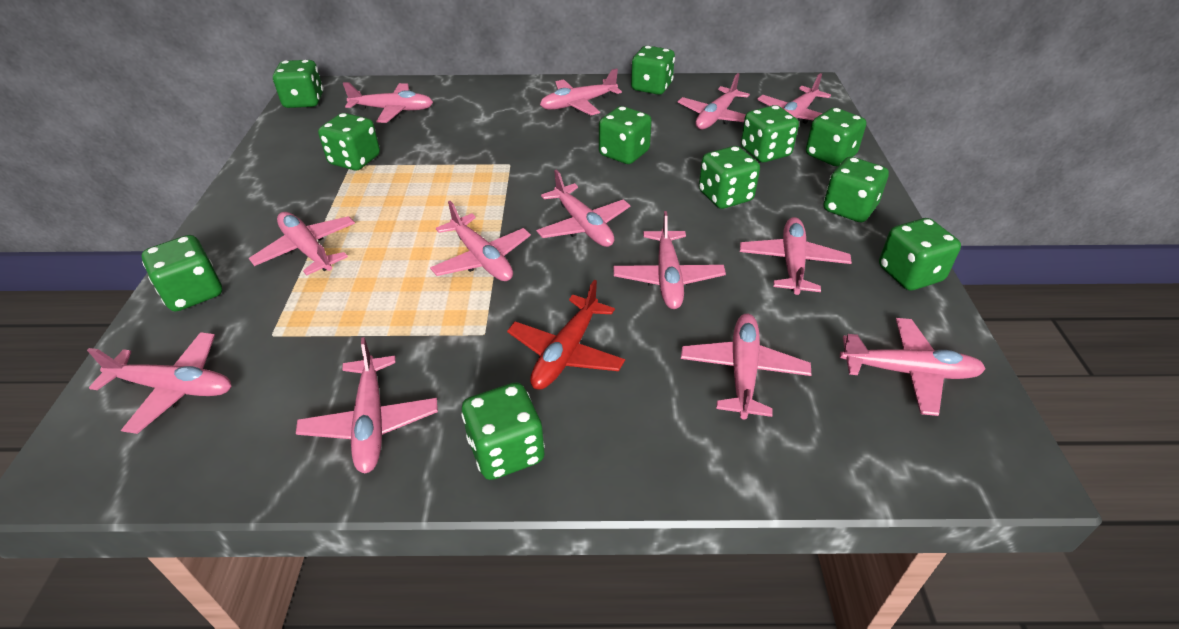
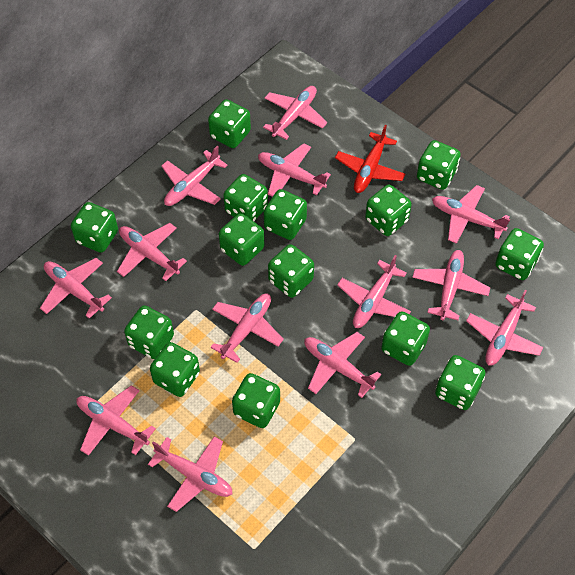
green dice: [142,235,222,312] [273,60,323,108] [318,113,380,170] [461,382,545,480] [599,106,652,164] [631,46,675,95] [699,146,760,209] [741,105,799,162] [806,108,866,166] [823,157,889,222] [879,218,961,290] = 11 -> [71,202,118,253] [124,305,174,359] [150,342,200,397] [208,99,251,148] [219,213,264,266] [223,174,268,221] [232,373,280,428] [264,189,307,240] [268,244,314,298] [365,185,412,236] [381,311,430,366] [417,140,461,190] [435,355,485,410] [495,228,544,280] = 14

